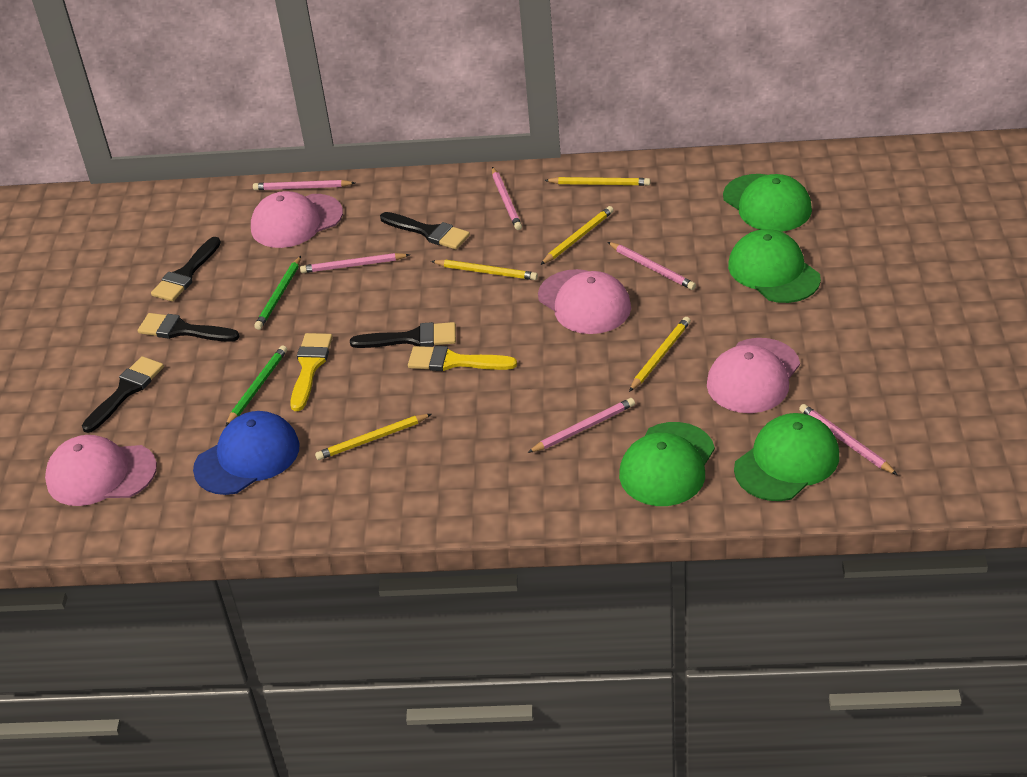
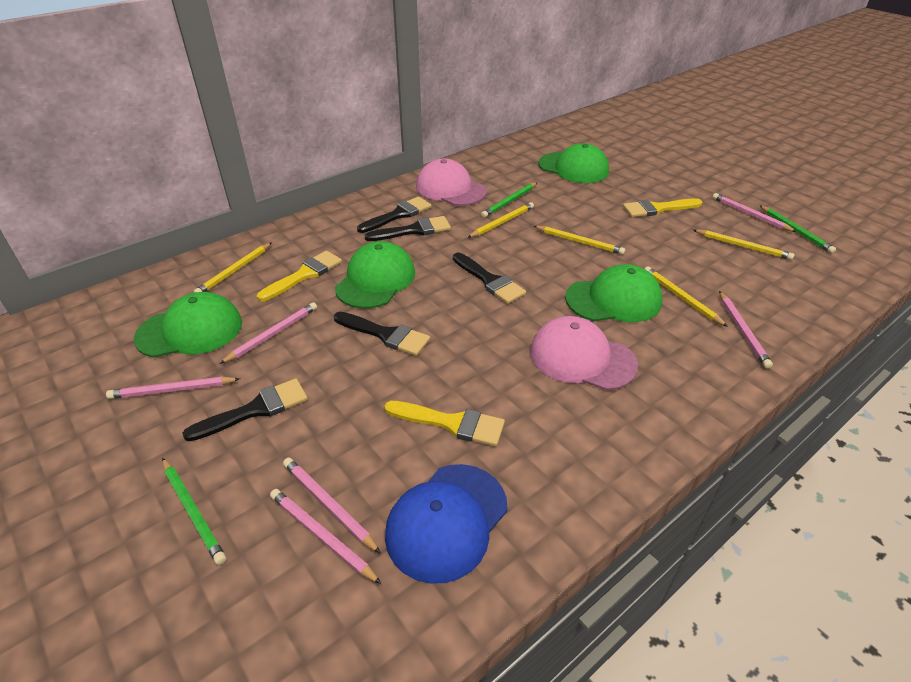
green pencil: [225,345,287,427] [254,256,301,330] = 2 -> [162,458,226,565] [481,183,537,218] [759,205,836,254] = 3
pink cap: [45,435,157,506] [251,191,343,248] [538,269,631,334] [707,338,800,413] = 4 -> [416,159,487,206] [530,316,638,390] = 2
yellow brush: [290,333,333,411] [408,346,517,371] = 2 -> [257,251,342,301] [384,401,505,446] [623,198,702,217] = 3

